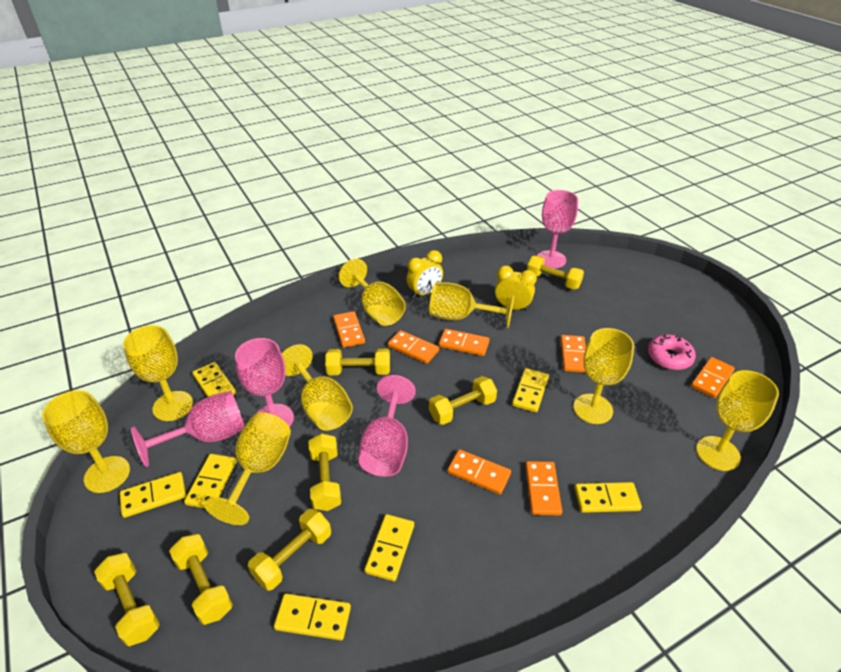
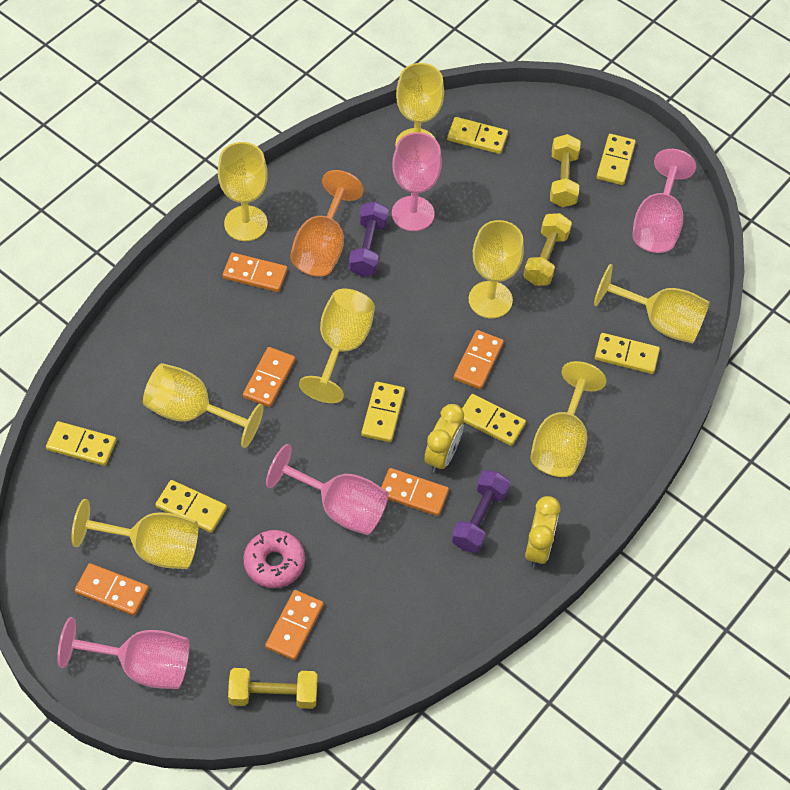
orange domino: [333,311,365,348] [388,330,439,364] [439,329,490,356] [447,449,511,494] [525,461,562,515] [560,335,586,373] [691,357,735,398] = 7 -> [75,563,149,616] [223,253,287,292] [243,347,295,407] [265,590,324,660] [381,468,449,516] [454,330,504,389] = 6
orange goblet: none = 0 -> [290,170,364,277] = 1
purple dumbbell: none = 0 -> [349,201,389,277] [451,470,510,553] = 2
yellow dumbbell: [94,553,160,646] [169,534,233,625] [248,509,331,591] [309,433,341,511] [325,349,390,375] [429,376,497,425] [527,256,584,290] = 7 -> [228,668,317,709] [523,213,572,286] [550,134,580,207] = 3

